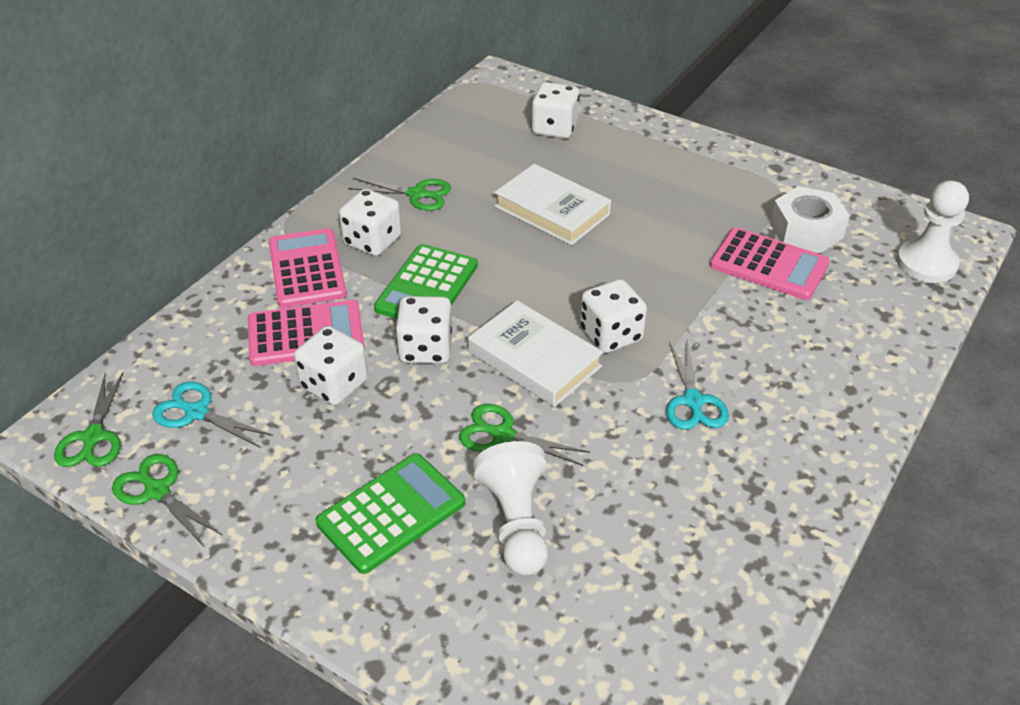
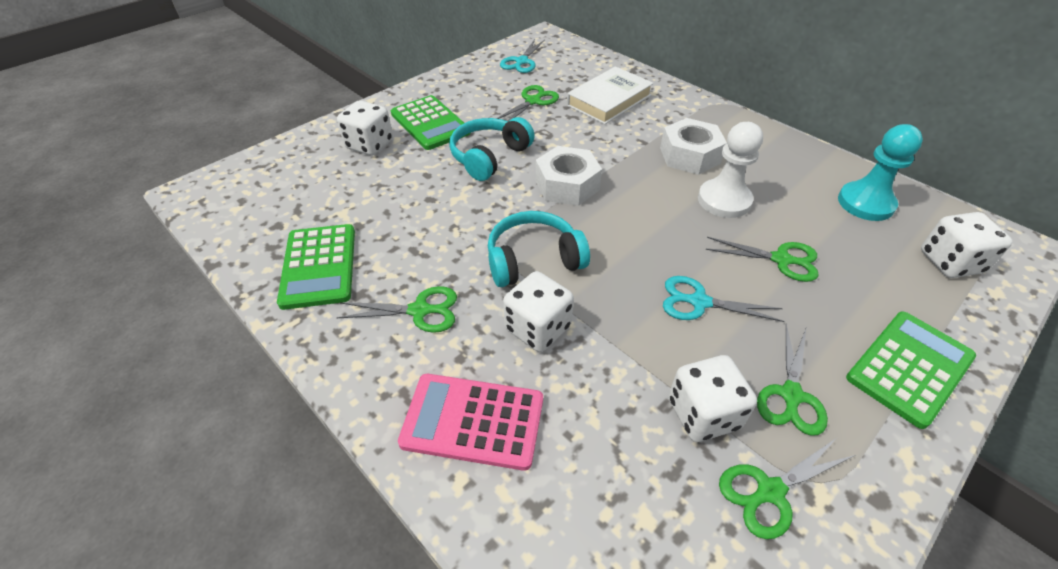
green calculator: [316,453,465,574] [374,244,478,319] = 2 -> [277,224,355,310] [391,95,471,150] [846,311,976,429] = 3
green scissors: [54,371,124,467] [112,454,222,547] [348,178,451,211] [459,404,590,466] = 4 -> [337,286,457,333] [496,85,559,122] [705,237,819,282] [719,439,855,539] [757,324,828,436] = 5
pink calculator: [248,300,365,366] [269,228,347,308] [710,227,830,300] = 3 -> [398,374,543,471] = 1
turquoise headphones: none = 0 -> [449,117,535,181] [488,211,590,287] = 2
turquoise pawn: none = 0 -> [838,124,923,221] = 1
white book: [468,300,603,407] [494,164,611,245] = 2 -> [567,66,654,125] = 1
white dice: [294,326,368,406] [339,189,402,256] [395,296,453,364] [531,82,580,139] [580,279,647,353] = 5 -> [337,100,393,156] [503,271,574,352] [669,355,757,442] [921,212,1013,278] = 4
white nut: [770,186,850,253] = 1 -> [535,146,602,206] [660,118,727,175] = 2
white pawn: [473,441,548,576] [896,180,969,283] = 2 -> [698,122,763,218] = 1

